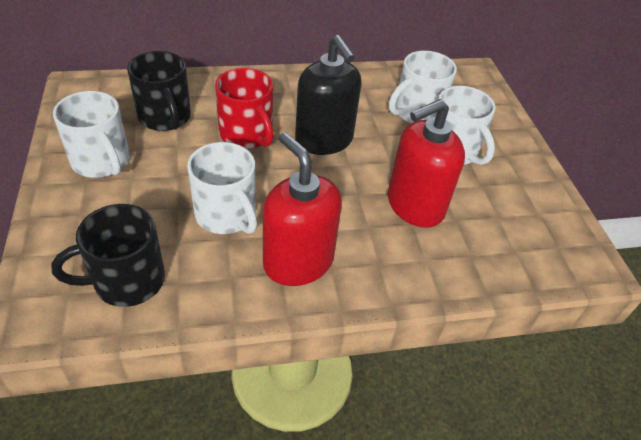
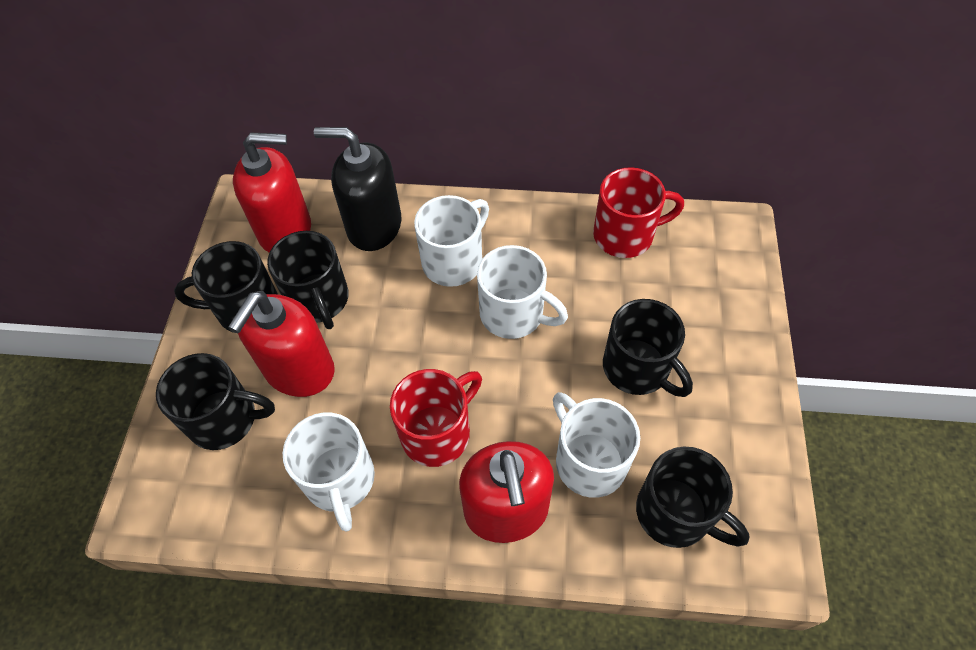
black mug: [51,204,165,307] [127,51,191,131] = 2 -> [156,353,275,450] [174,241,278,333] [267,231,349,329] [603,299,693,397] [636,447,750,548] = 5
red mug: [215,68,274,149] = 1 -> [390,369,482,467] [593,167,684,258] = 2
red soap dispenser: [263,132,342,286] [388,99,465,228] = 2 -> [228,291,335,397] [233,133,311,253] [459,441,554,543] = 3

